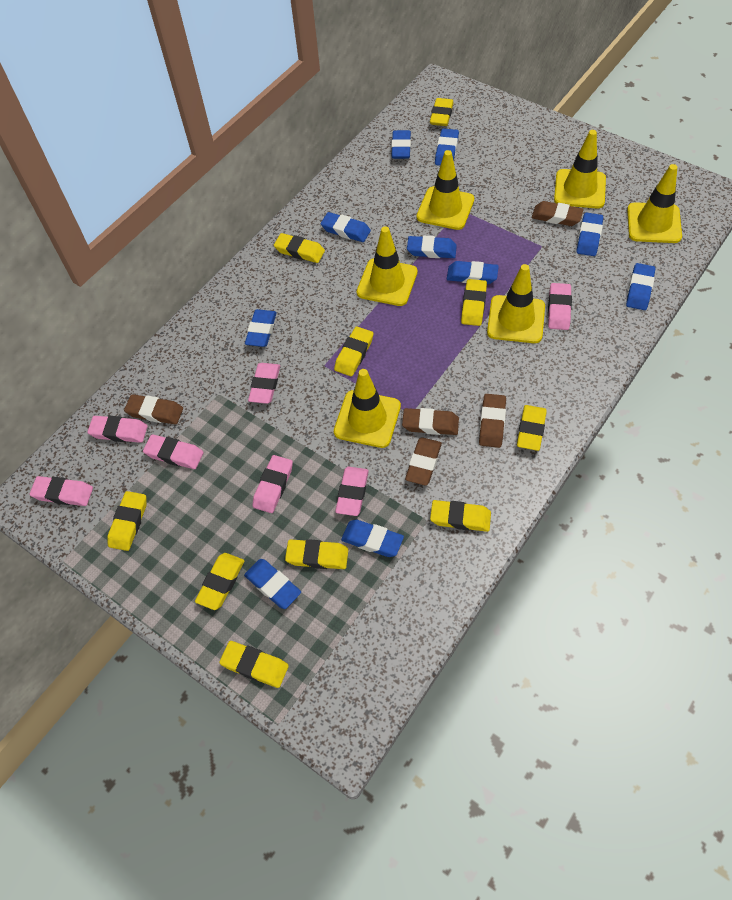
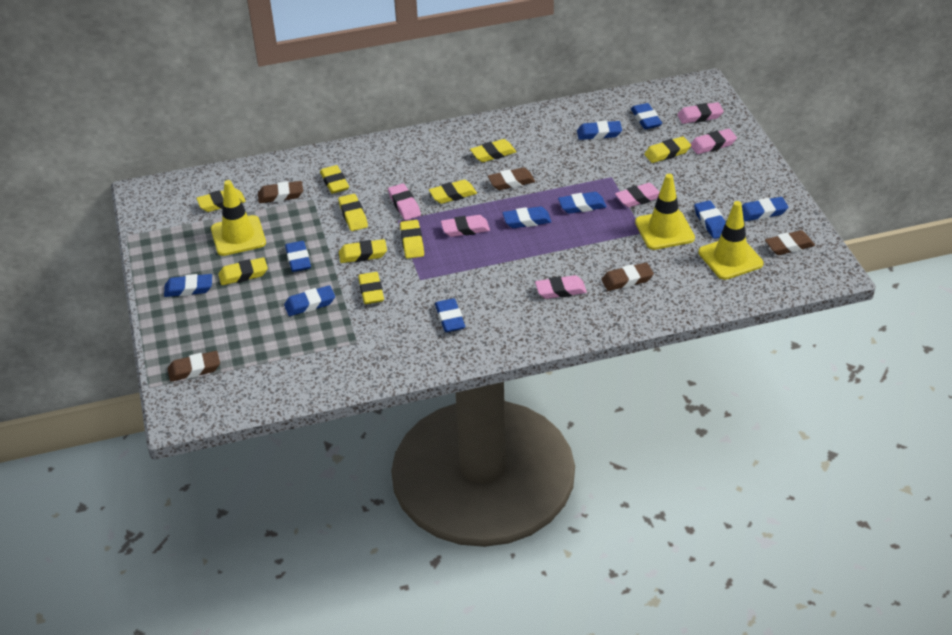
pink eraser: [30,476,93,506] [87,416,148,443] [143,434,203,469] [248,363,280,404] [252,455,293,513] [335,467,369,516] [548,283,572,330] = 7 -> [388,183,421,220] [441,215,490,237] [535,275,587,299] [615,183,660,208] [677,102,724,124] [691,129,737,154] = 6
yellow traffic cone: [334,369,401,448] [357,226,418,306] [416,150,474,230] [487,264,545,343] [554,130,606,208] [627,164,682,243] = 6 -> [211,180,266,256] [635,174,695,250] [698,201,764,280] = 3

